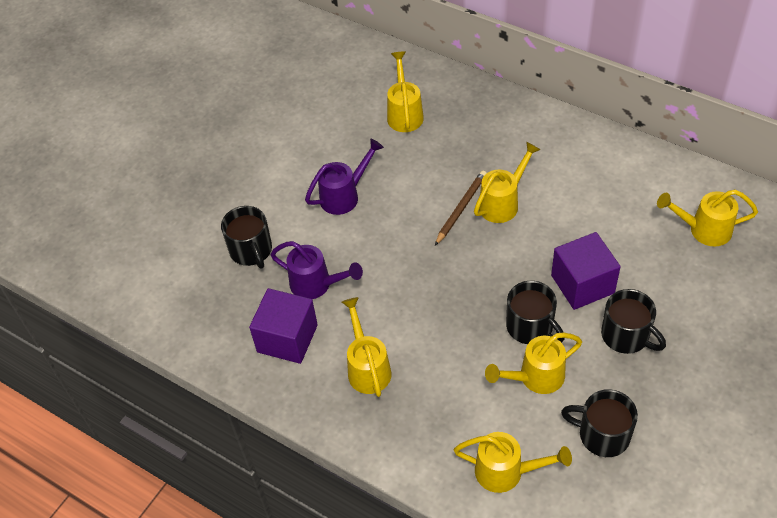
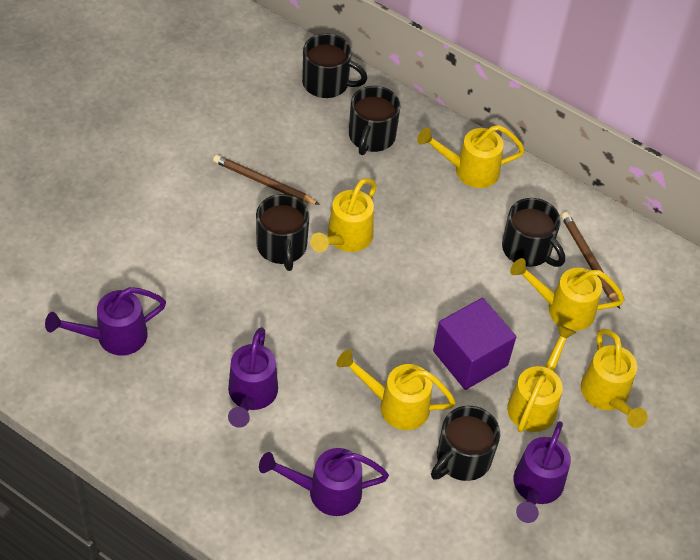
black mug: [221,206,272,269] [506,281,565,344] [561,389,638,457] [601,289,666,354] = 4 -> [256,194,309,271] [302,33,367,98] [349,86,400,155] [431,406,500,481] [502,198,565,267] = 5
brown pencil: [435,170,487,245] = 1 -> [213,155,320,205] [561,212,620,309] = 2
purple cube: [249,288,318,364] [551,232,621,310] = 2 -> [433,298,516,390] = 1
purple watering can: [270,241,363,299] [305,138,384,215] = 2 -> [45,287,166,355] [228,327,278,428] [259,448,389,516] [514,421,571,523] = 4

